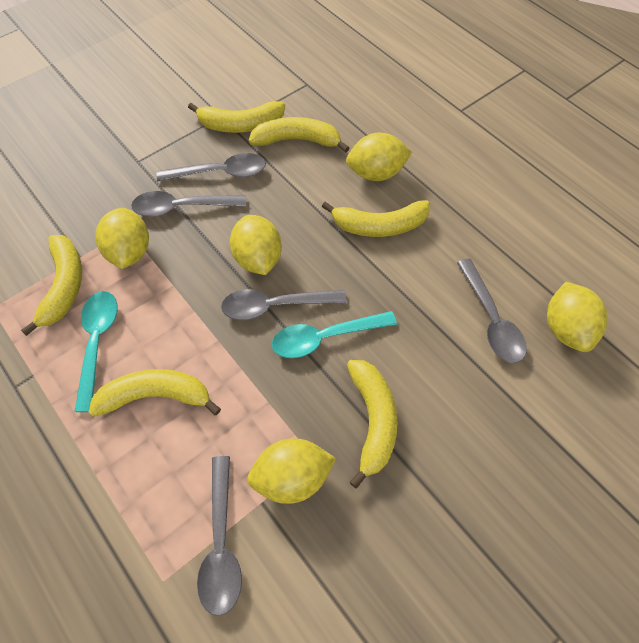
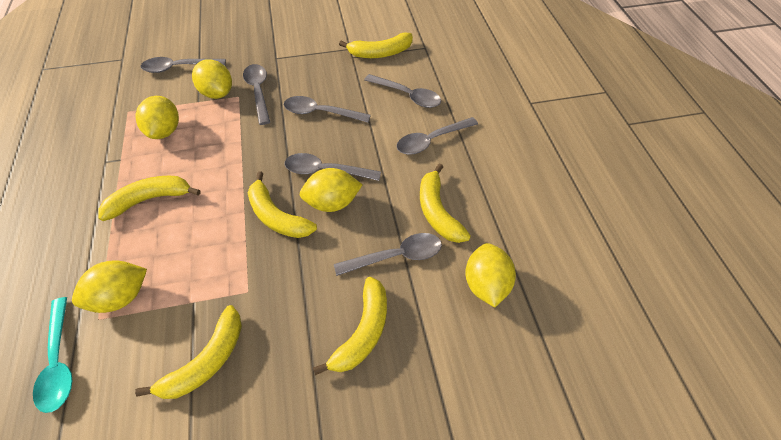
grey spoon: [131,191,246,217] [157,153,266,181] [197,456,242,616] [221,289,347,320] [457,258,527,363] = 5 -> [141,57,226,73] [243,64,270,125] [284,96,371,122] [284,153,381,181] [334,233,442,276] [364,74,441,108] [396,117,478,155] = 7
turquoise spoon: [74,291,118,412] [272,311,397,358] = 2 -> [33,297,72,413] = 1

